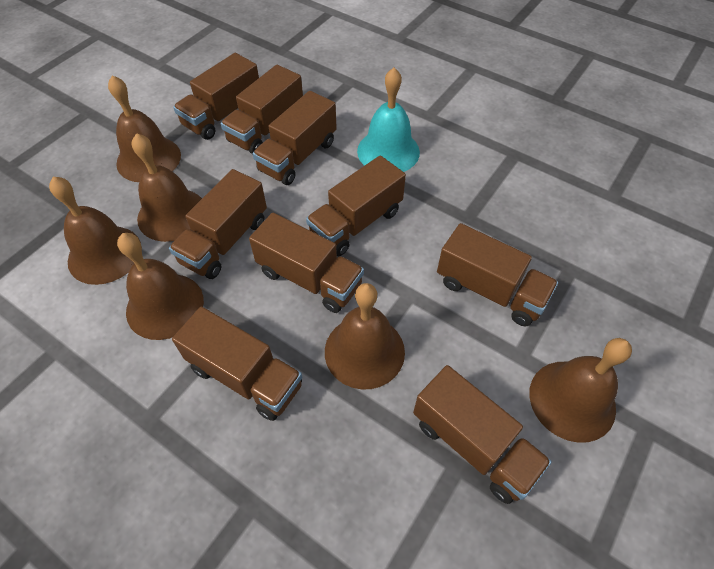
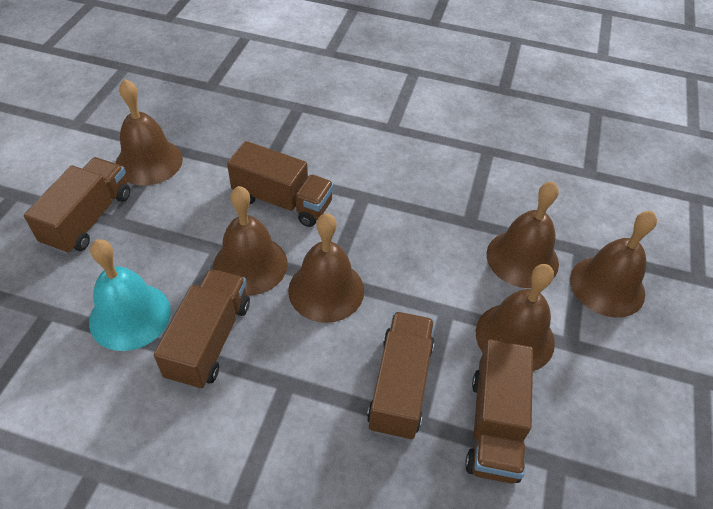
brown truck: [169,169,267,279] [172,307,302,421] [173,53,259,140] [221,65,303,154] [249,213,364,313] [253,91,337,185] [306,155,406,256] [413,365,552,504] [437,223,558,327] = 9 -> [24,157,130,254] [154,269,250,389] [227,141,334,227] [367,312,434,440] [465,340,533,484] = 5

